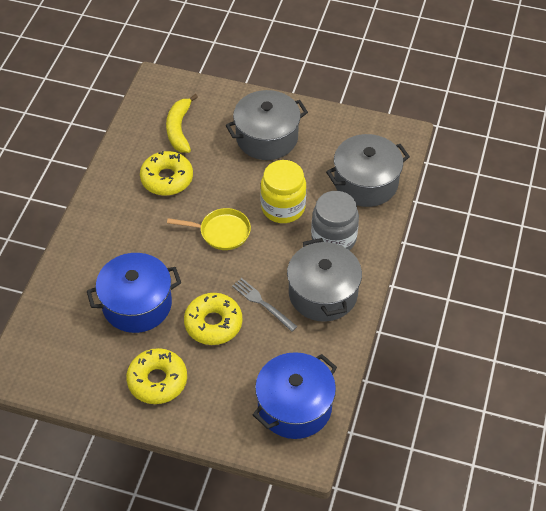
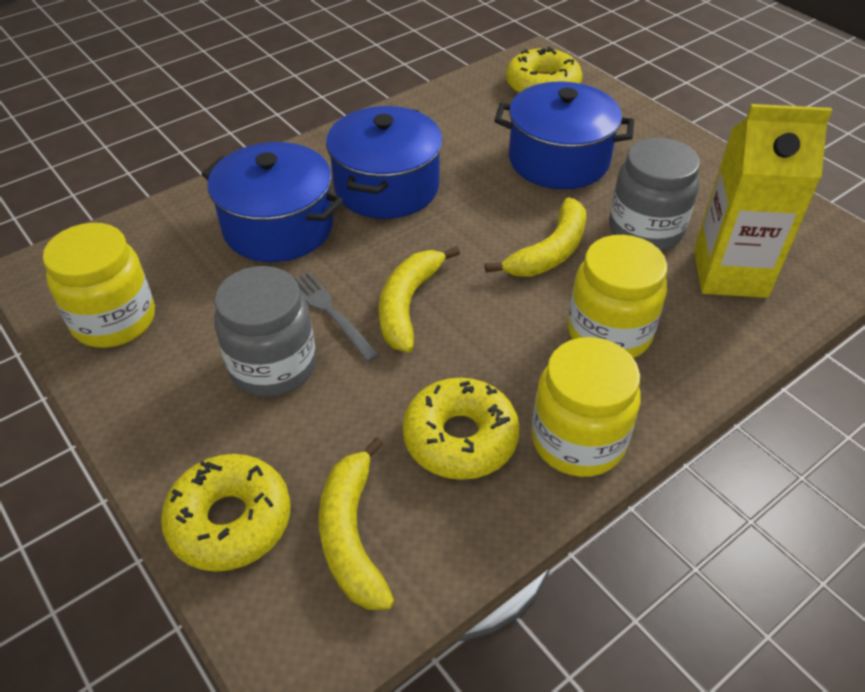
blue pot: [87,253,181,333] [253,352,337,439] = 2 -> [202,142,343,262] [326,106,443,219] [494,82,634,189] = 3
grey jar: [311,191,359,250] = 1 -> [214,266,316,397] [609,137,700,251] = 2
grey pot: [226,90,308,160] [287,238,362,322] [326,134,410,207] = 3 -> none = 0
yellow banana: [166,94,198,153] = 1 -> [319,437,395,610] [379,246,460,352] [485,198,586,277] = 3
yellow carton: none = 0 -> [694,104,832,298] = 1
yellow jar: [260,160,306,223] = 1 -> [43,223,155,348] [531,337,641,477] [568,235,667,358] = 3
yellow pan: [167,208,251,250] = 1 -> none = 0

